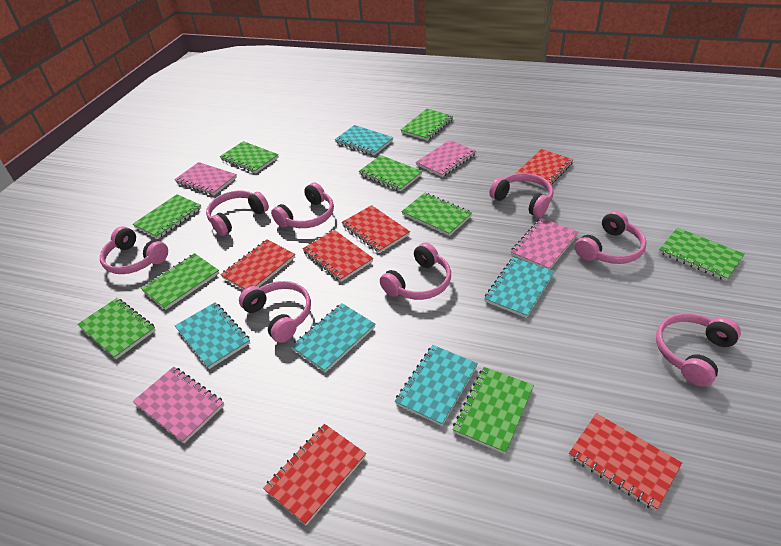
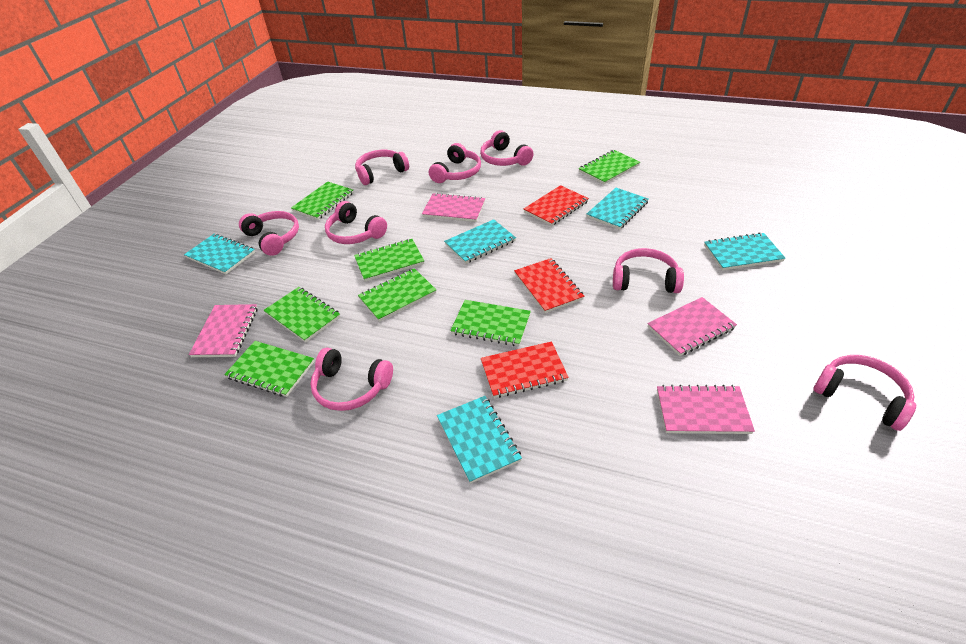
green notebook: [77,298,156,359] [133,194,201,239] [141,253,219,310] [220,141,279,173] [359,155,423,191] [401,109,453,141] [401,193,472,236] [453,367,534,454] [659,227,745,281] = 9 -> [224,341,315,397] [263,287,340,342] [291,182,354,220] [354,239,424,282] [358,268,436,322] [450,300,531,346] [579,150,640,184] = 7
red notebook: [220,240,295,290] [263,424,366,525] [302,230,373,282] [342,205,410,253] [515,149,573,189] [569,413,682,511] = 6 -> [481,341,569,398] [514,258,584,313] [524,185,589,226] = 3

